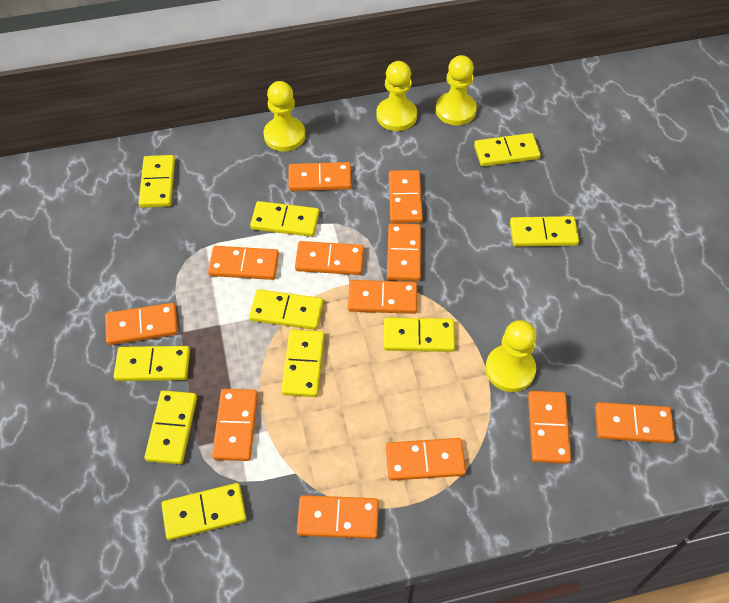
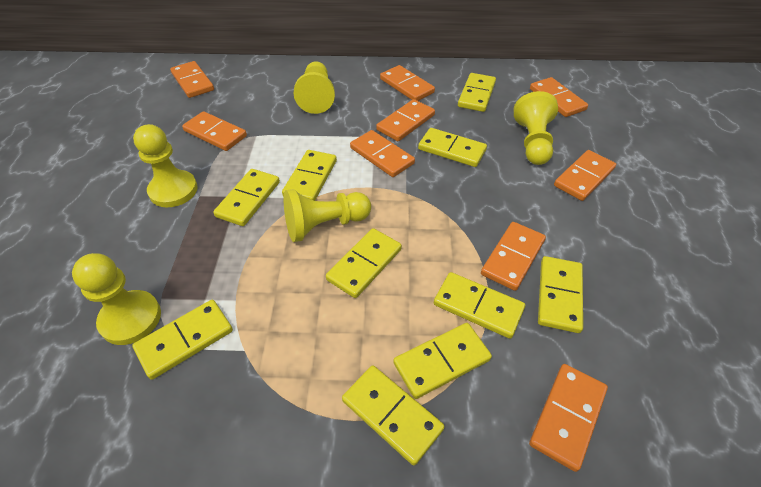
orange domino: [105,303,178,345] [208,246,279,280] [212,389,258,461] [288,162,352,191] [295,241,364,275] [297,495,379,539] [348,280,417,314] [386,438,466,481] [387,223,421,281] [389,170,423,223] [528,391,571,464] [595,402,675,443] = 12 -> [170,61,214,98] [182,111,247,151] [350,130,415,177] [376,99,435,141] [380,65,435,101] [481,222,546,291] [529,364,608,472] [530,77,588,117] [554,150,616,201] = 9
yellow pawn: [264,81,305,151] [376,61,417,131] [436,55,477,125] [485,320,536,392] = 4 -> [72,253,161,345] [133,124,198,207] [284,189,371,242] [294,61,335,114] [514,91,558,165] = 5

